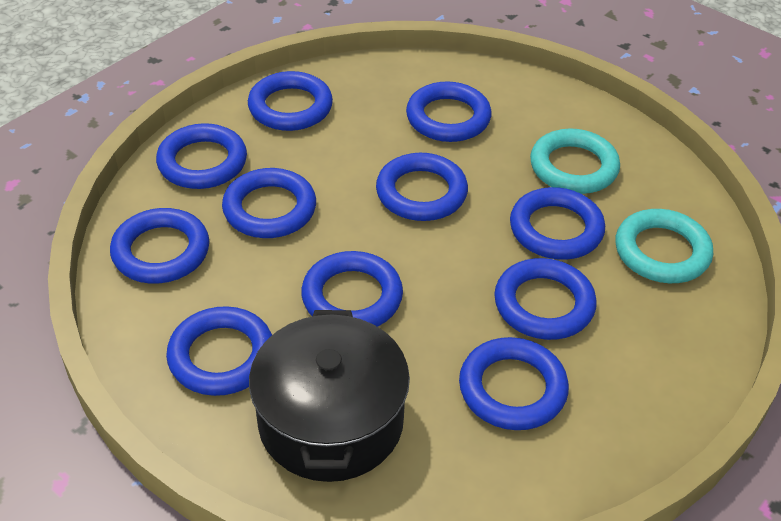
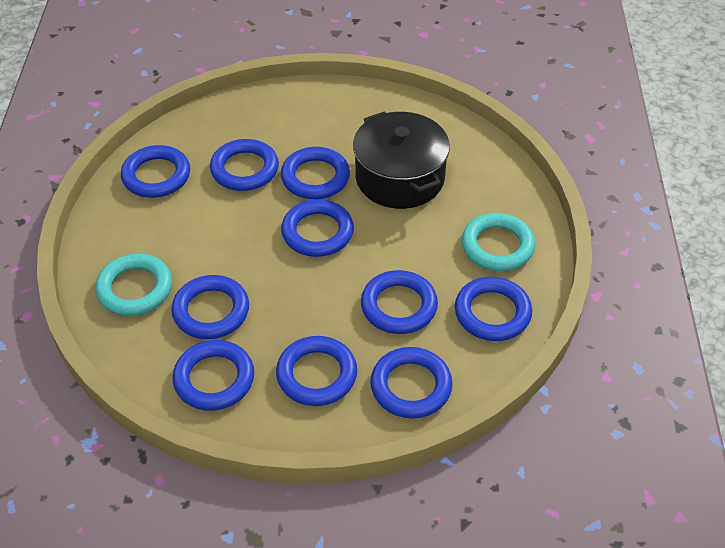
blue ring: [110,208,209,284] [156,123,247,189] [166,306,272,396] [222,168,316,238] [248,71,333,131] [301,251,403,327] [376,153,468,221] [406,81,492,142] [459,337,569,430] [494,258,597,340] [510,187,605,260] = 11 -> [121,145,190,198] [171,275,249,339] [172,340,254,411] [210,139,279,191] [276,336,357,406] [281,147,350,199] [281,199,354,257] [361,270,438,334] [370,347,453,418] [455,277,532,341] = 10

